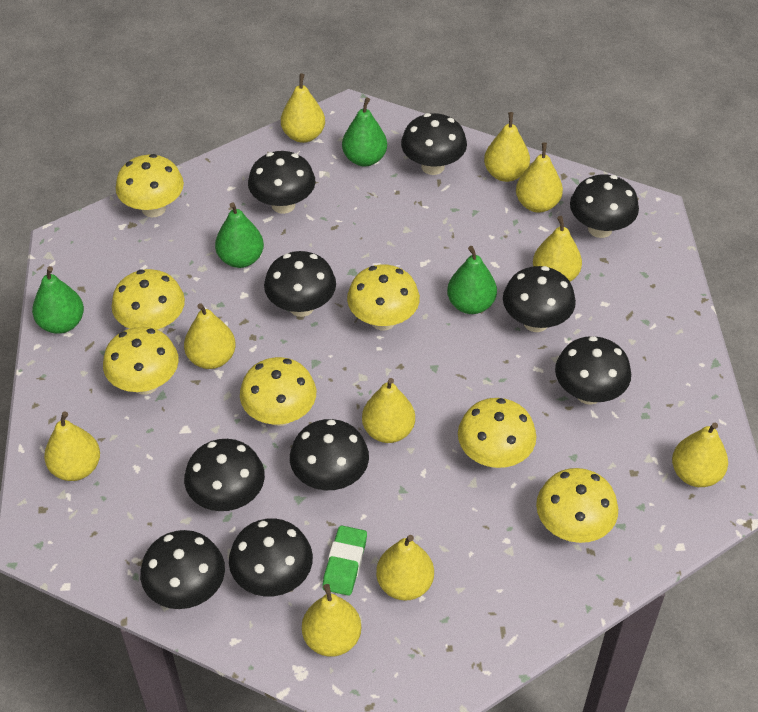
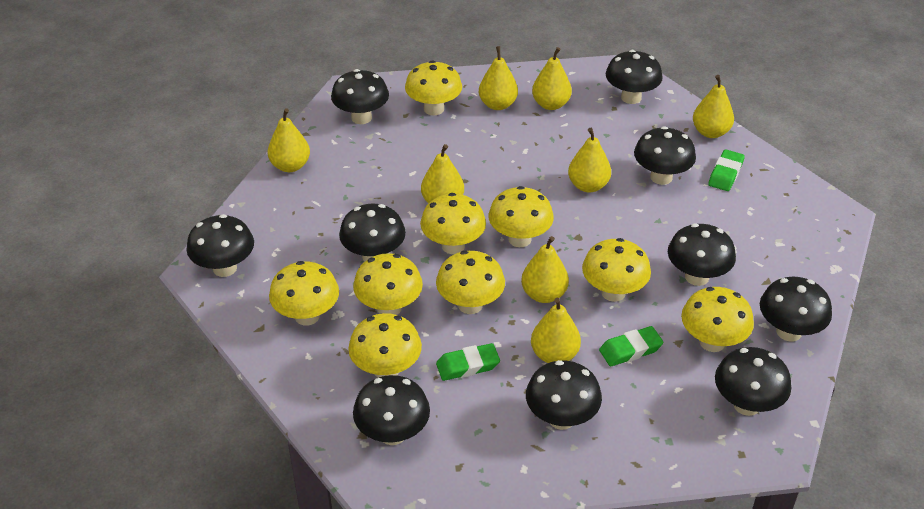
green eraser: [323,525,367,596] = 1 -> [436,343,500,381] [599,326,664,366] [708,149,745,191] = 3
green pear: [32,266,84,334] [215,202,264,268] [342,98,387,166] [447,246,497,314] = 4 -> none = 0
yellow mushroom: [103,327,179,395] [111,269,185,332] [116,154,184,218] [240,357,316,426] [347,264,420,331] [458,398,536,468] [536,468,618,543] = 7 -> [269,261,339,326] [348,313,422,378] [353,253,423,315] [405,60,462,116] [420,193,486,254] [436,251,505,314] [489,186,554,247] [582,238,651,302] [681,287,754,352] = 9
yellow pear: [44,412,100,481] [184,303,236,369] [281,73,325,143] [302,584,361,657] [362,378,415,443] [376,535,434,601] [484,112,530,182] [516,142,563,213] [533,216,582,282] [672,422,728,487] = 10 -> [268,108,310,172] [421,144,464,203] [479,46,518,110] [521,236,569,303] [531,298,581,363] [532,47,572,110] [568,128,611,193] [693,75,734,138] = 8

